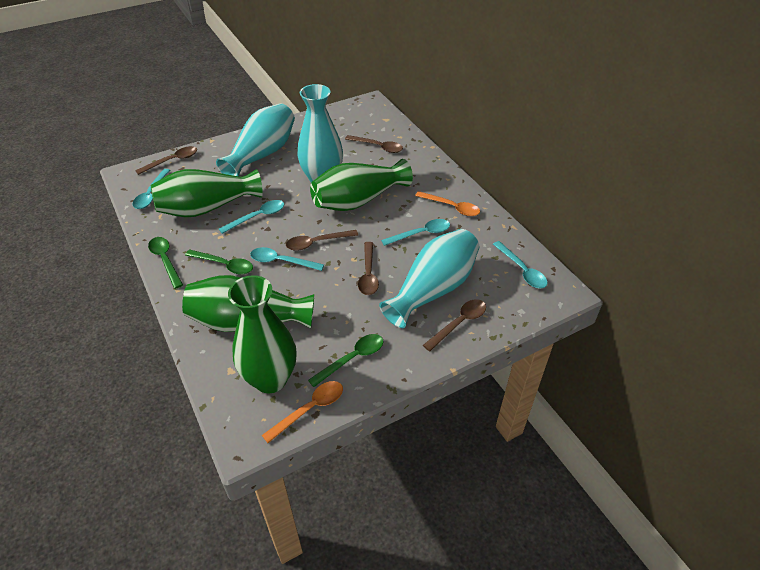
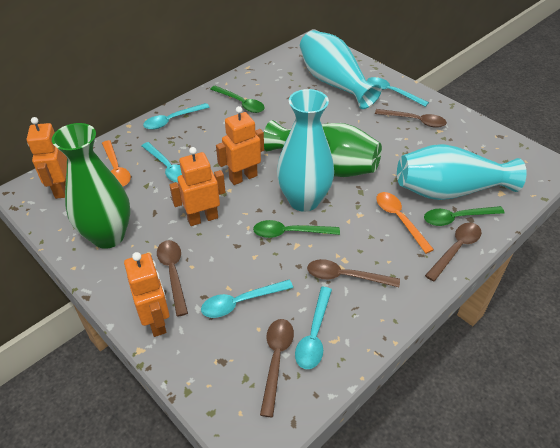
green vase: [151,169,263,217] [182,275,314,332] [228,275,296,393] [310,159,413,211] = 4 -> [52,123,131,249] [264,120,382,177] = 2
orange robot: none = 0 -> [27,117,67,199] [124,252,170,337] [169,147,226,226] [216,106,264,185] = 4

